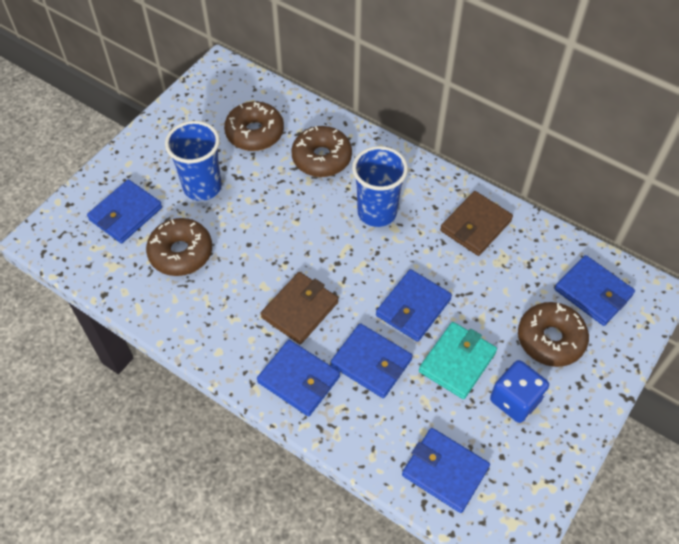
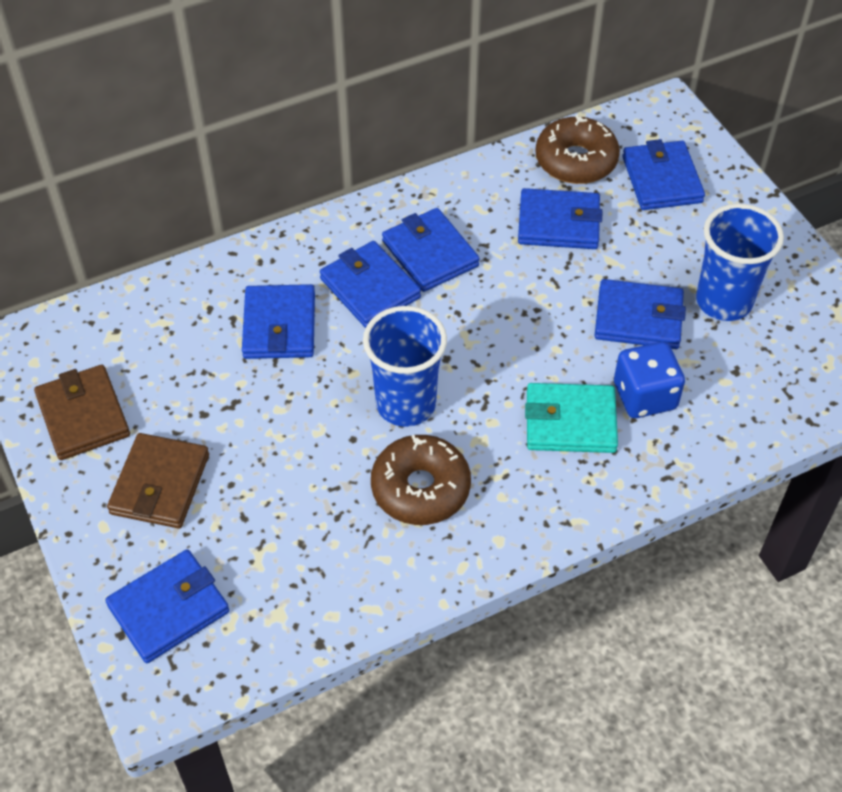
blue wallet: [87,179,162,243] [257,340,340,416] [331,323,413,398] [376,269,452,342] [402,428,490,513] [555,255,635,326] = 6 -> [105,549,229,663] [242,284,315,359] [320,241,421,328] [382,208,480,292] [518,188,602,249] [595,279,686,349] [622,139,705,210] = 7
brown donut: [146,218,212,276] [224,101,284,151] [291,126,352,177] [518,302,589,367] = 4 -> [371,435,471,525] [535,115,620,184] = 2

